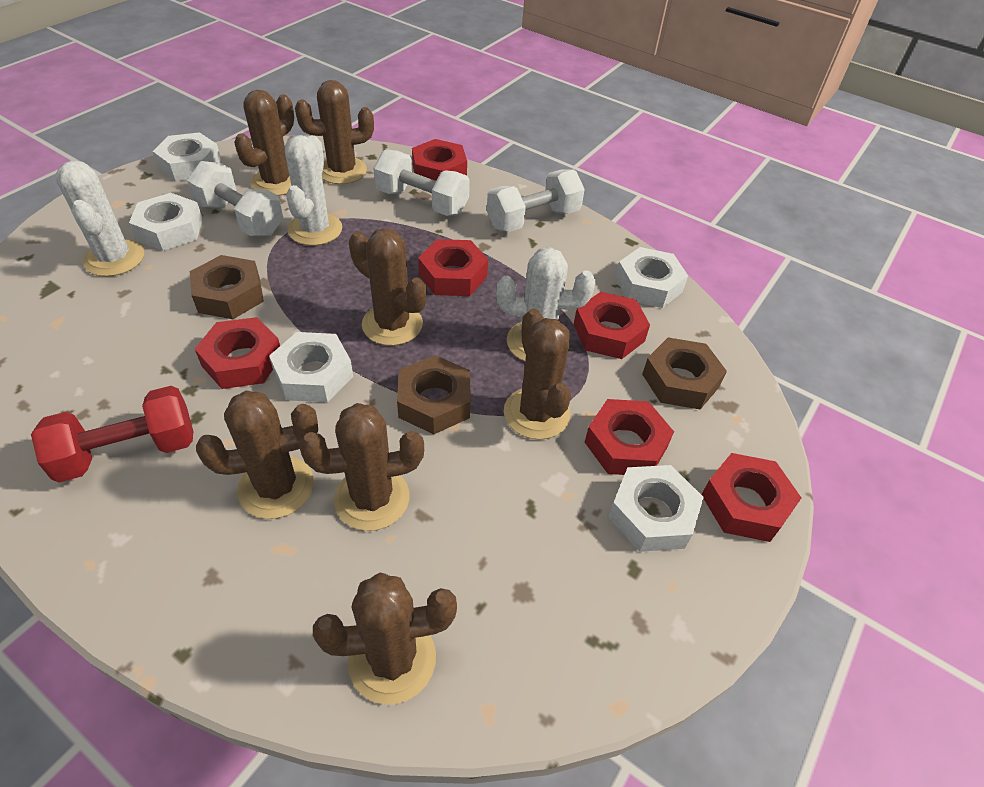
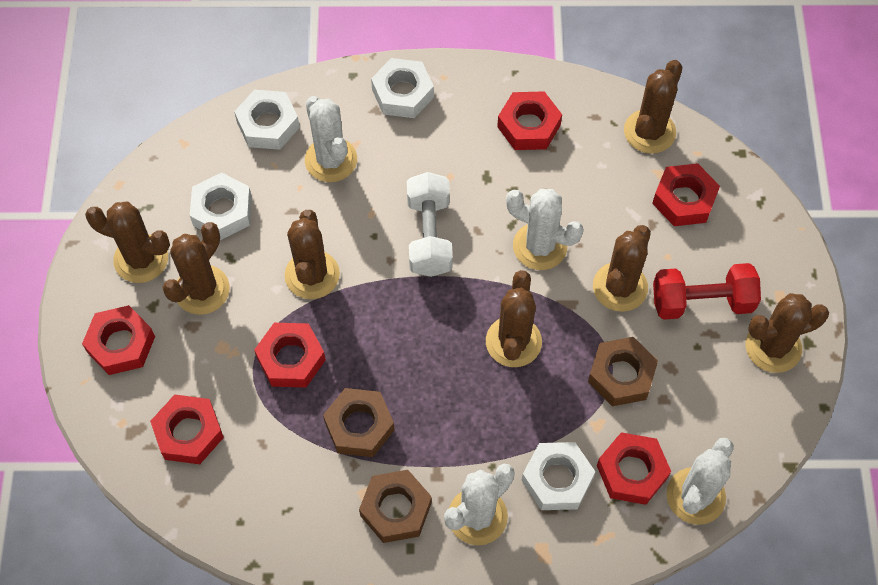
white cactus: [55,161,144,277] [285,135,342,246] [496,247,595,361] = 3 -> [305,96,357,182] [444,464,515,545] [506,189,584,270] [666,438,734,525] = 4
white dumbbell: [187,161,283,236] [373,149,470,216] [487,169,585,232] = 3 -> [407,172,453,277] = 1
white nut: [129,193,203,251] [153,132,221,181] [269,332,353,402] [608,465,704,552] [615,247,688,308] = 5 -> [190,173,252,240] [234,90,300,150] [371,58,434,118] [522,442,595,510] = 4

